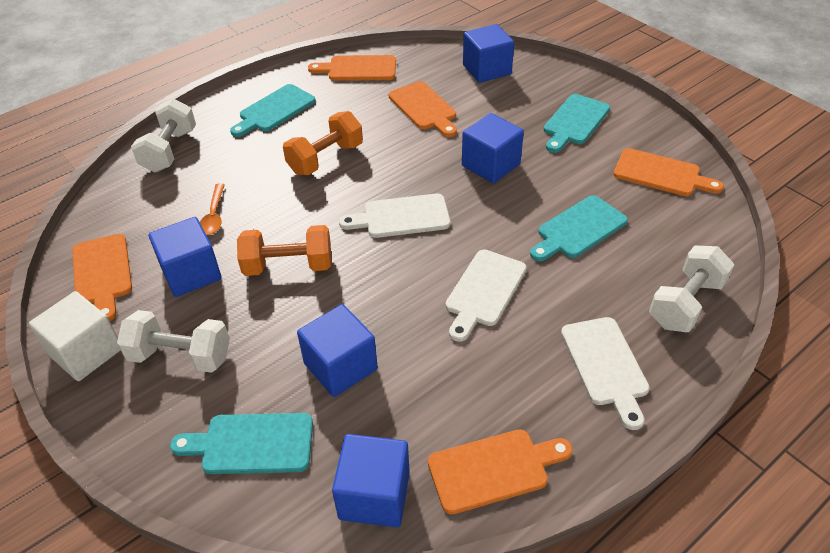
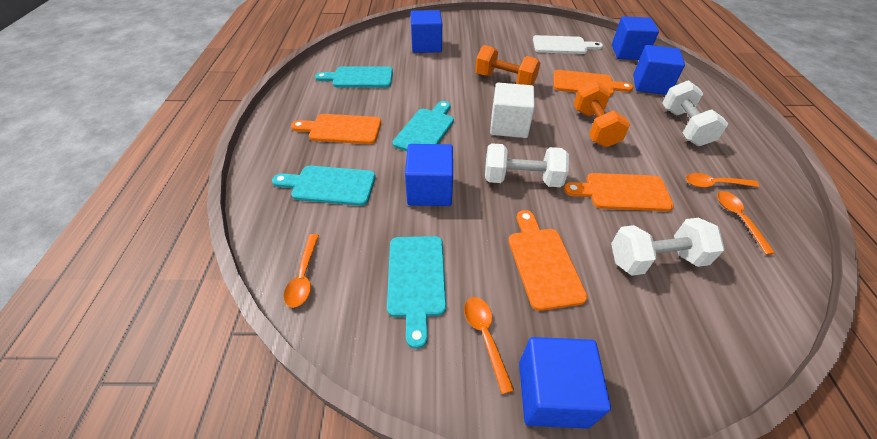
orange cutting board: [72,234,132,321] [308,55,396,81] [389,81,457,137] [428,430,573,514] [613,148,724,196] = 5 -> [291,114,381,144] [508,210,588,311] [553,70,633,96] [564,173,674,211] = 4
orange spoon: [200,183,225,235] = 1 -> [284,234,319,308] [464,297,514,394] [686,173,759,188] [717,191,775,255] = 4
white cutting board: [339,193,450,238] [446,249,527,342] [561,317,650,430] = 3 -> [533,35,603,54] = 1

